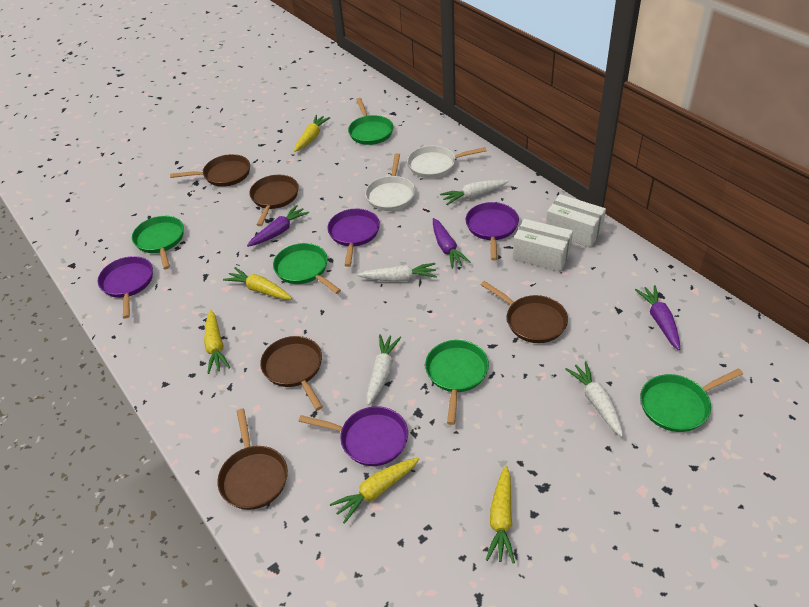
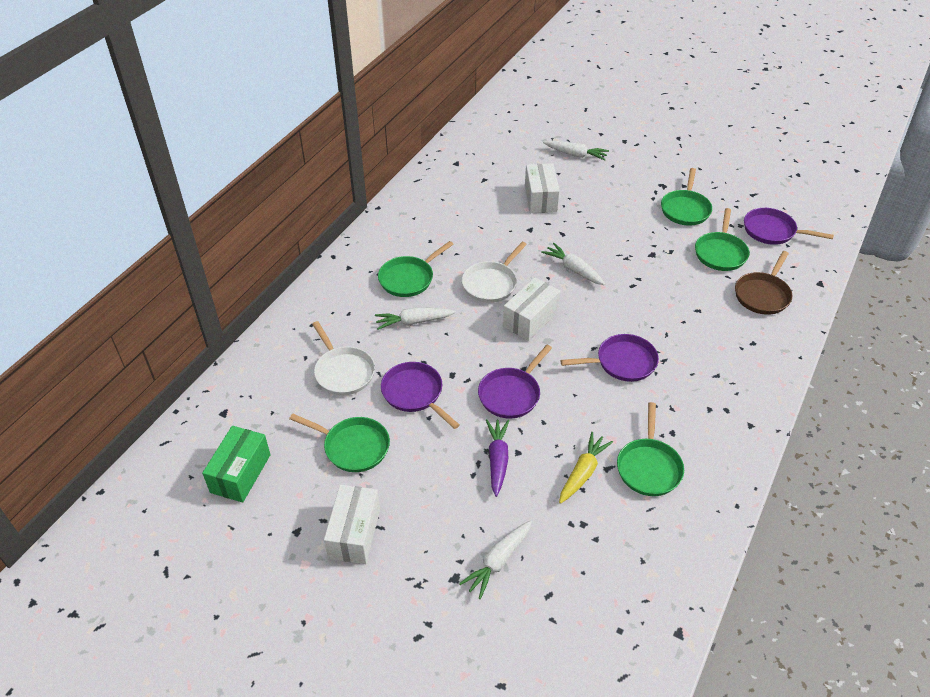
brown pan: [170,154,250,187] [217,409,288,510] [249,175,299,226] [260,336,323,410] [481,281,568,343] = 5 -> [735,251,792,315] = 1
green box: none = 0 -> [202,426,271,502] = 1
purple carrot: [247,205,309,247] [433,218,471,269] [635,285,680,350] = 3 -> [486,419,509,497] = 1
white box: [513,219,573,272] [546,194,606,248] = 2 -> [324,485,380,564] [503,277,560,341] [525,163,560,213] = 3
yellow carrot: [204,310,230,374] [223,267,292,299] [294,115,330,152] [330,457,419,524] [486,466,515,563] = 5 -> [559,432,613,504] = 1

